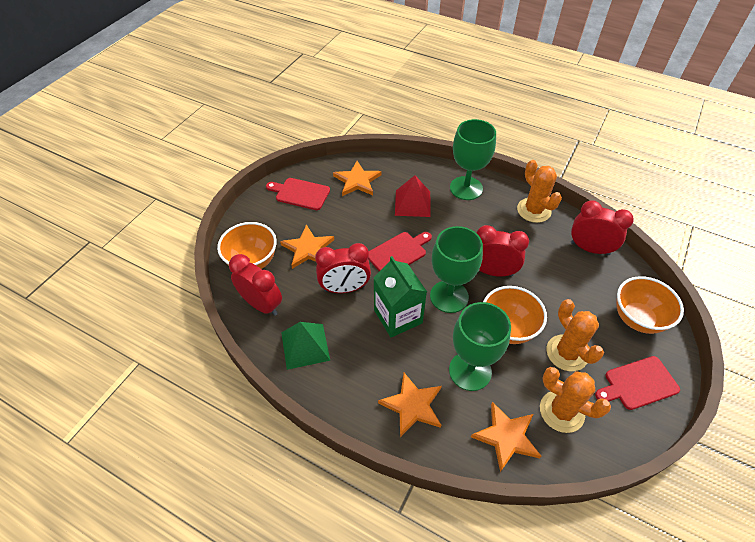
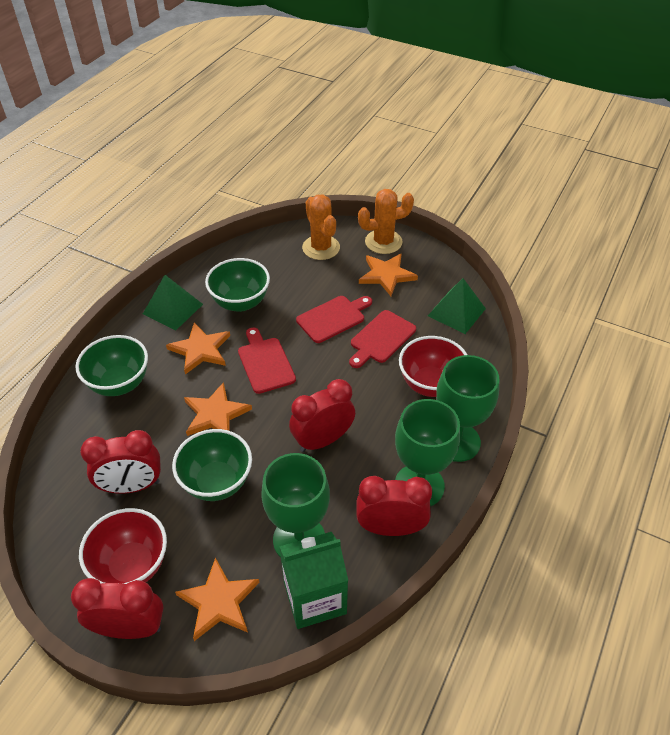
green bowl: none = 0 -> [75,335,148,396] [172,429,252,501] [205,258,270,312] = 3
green pyramid: [281,322,330,370] = 1 -> [143,275,203,330] [428,278,486,334] = 2
orange bowl: [217,222,277,269] [483,286,547,344] [616,276,684,334] = 3 -> none = 0
orange cactus: [517,160,562,223] [540,367,611,433] [546,299,604,371] = 3 -> [302,195,340,260] [358,189,414,254] = 2
red bowl: none = 0 -> [79,508,167,584] [399,336,468,397] = 2
red pyramid: [395,175,431,217] = 1 -> none = 0

